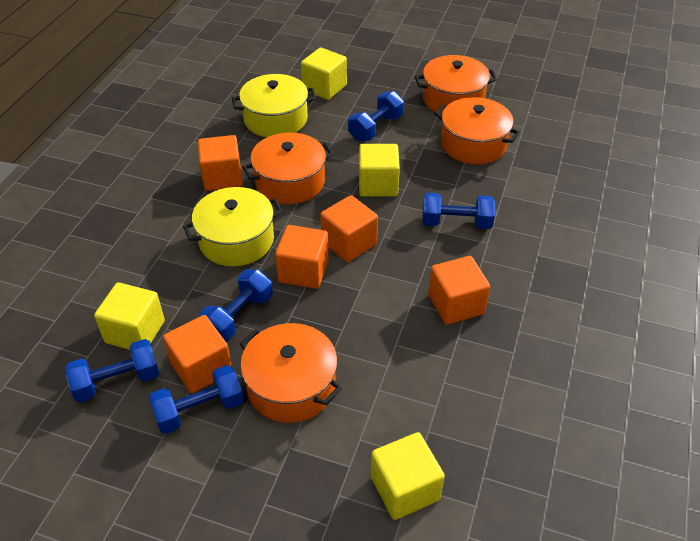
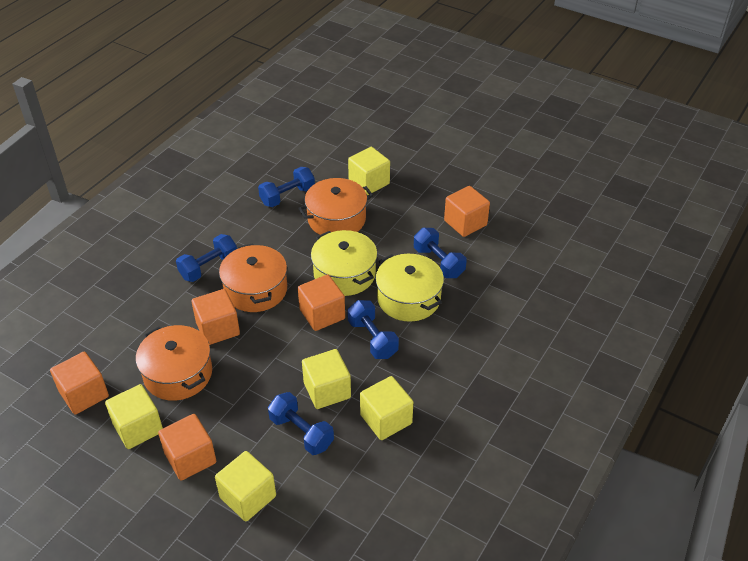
orange pot: [239,323,342,423] [242,132,334,204] [415,55,497,114] [435,97,520,164] = 4 -> [136,325,212,401] [219,243,287,312] [298,178,373,235] = 3
yellow cube: [94,282,165,350] [301,47,347,100] [359,144,400,196] [371,432,445,520] = 4 -> [105,384,163,449] [215,451,276,522] [302,349,351,409] [348,147,390,195] [360,376,413,440] = 5

